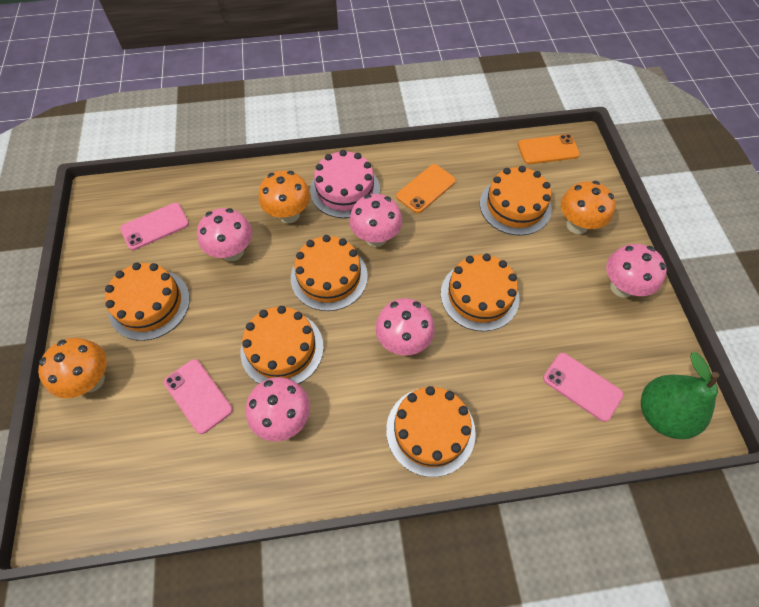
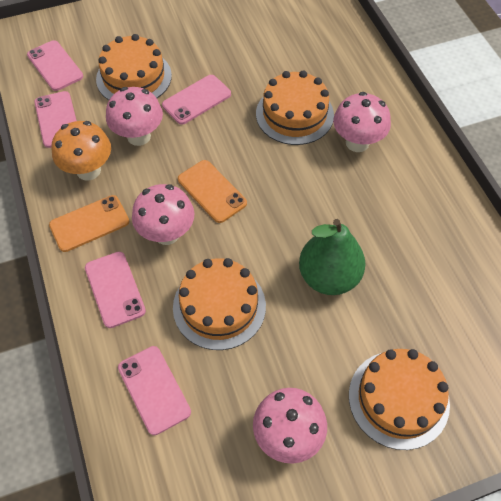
orange cake: [105,262,190,341] [241,306,324,384] [291,235,368,311] [386,386,476,477] [441,254,519,331] [480,166,552,236] = 6 -> [96,34,172,100] [173,258,266,350] [256,71,334,145] [349,349,450,450] = 4
orange mushroom: [38,338,107,398] [259,170,310,223] [561,181,616,234] = 3 -> [52,121,111,181] = 1
pink cake: [310,150,380,218] = 1 -> none = 0
pink mushroom: [197,208,252,261] [246,377,310,441] [349,194,402,247] [375,298,435,356] [606,244,667,297] = 5 -> [106,87,163,146] [132,184,194,245] [253,388,327,464] [333,92,391,152] = 4
pink phone: [120,203,189,250] [164,359,233,434] [543,353,624,422] = 3 -> [27,40,83,91] [34,91,77,148] [85,252,146,328] [118,346,191,435] [162,75,231,125] = 5

